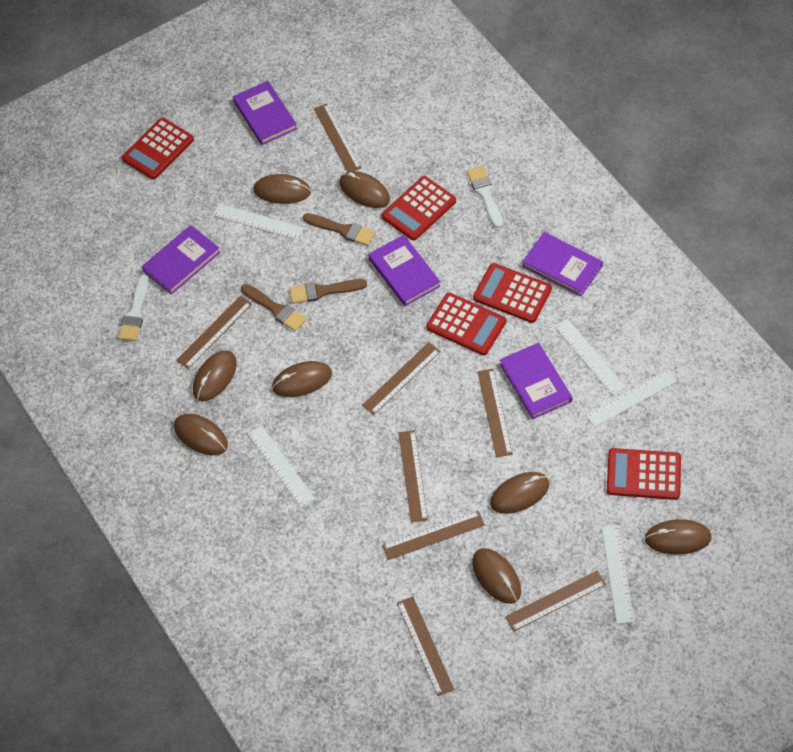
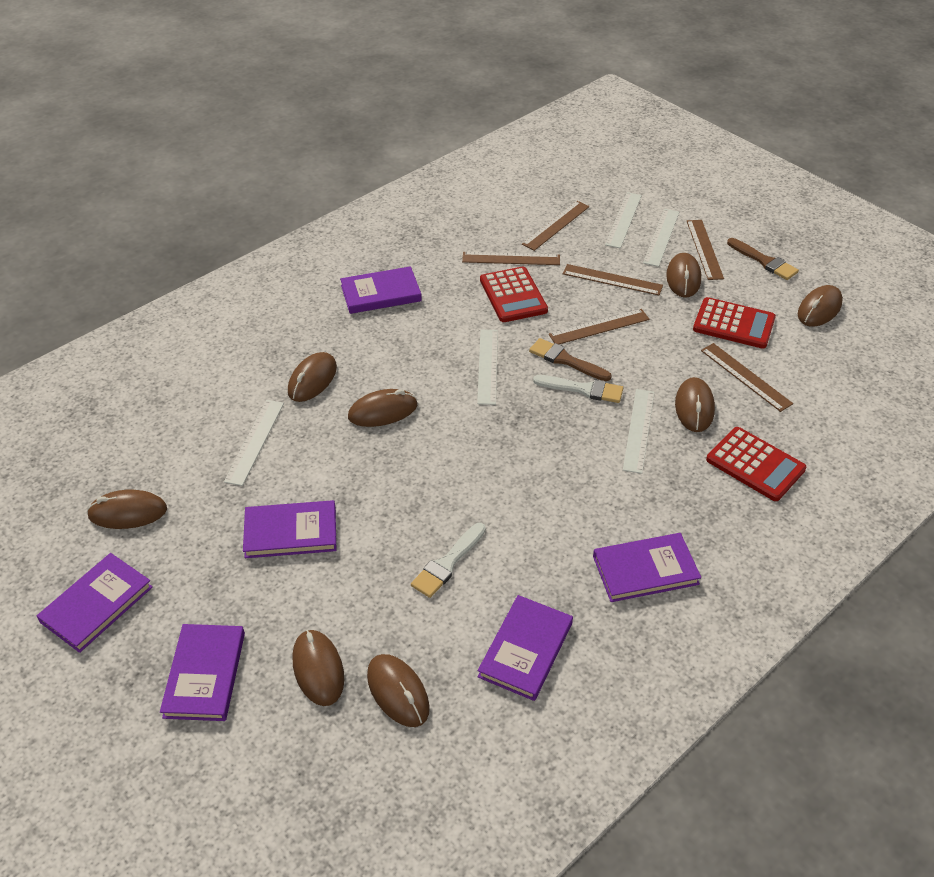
brown brush: [241,284,307,331] [289,279,367,304] [303,213,376,246] = 3 -> [529,338,612,381] [727,238,799,280] = 2
brown ruler: [176,296,252,369] [314,104,362,172] [362,342,441,415] [382,511,485,560] [397,596,454,696] [399,430,428,522] [477,369,513,457] [505,571,606,631] = 8 -> [462,252,560,265] [522,201,589,251] [549,309,650,344] [563,264,663,295] [687,220,724,280] [701,343,793,412] = 6
purple book: [142,225,220,295] [233,81,297,145] [368,235,441,306] [500,343,572,419] [522,232,603,296] = 5 -> [37,553,153,653] [160,624,245,721] [243,500,336,558] [340,266,422,314] [478,595,573,701] [593,533,701,602] = 6
red calculator: [122,118,194,180] [382,176,456,241] [426,293,506,355] [473,263,552,323] [607,448,681,500] = 5 -> [480,267,548,322] [693,297,776,349] [706,427,806,501] = 3

